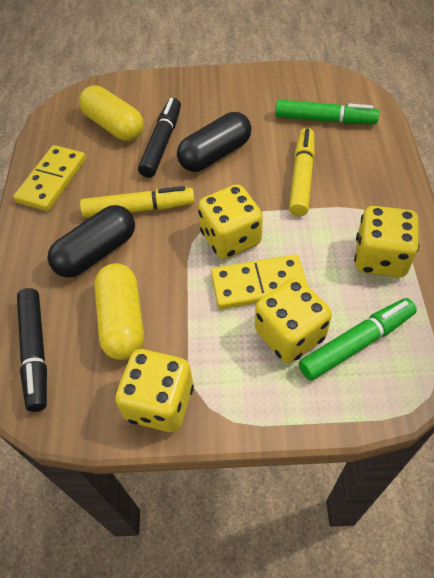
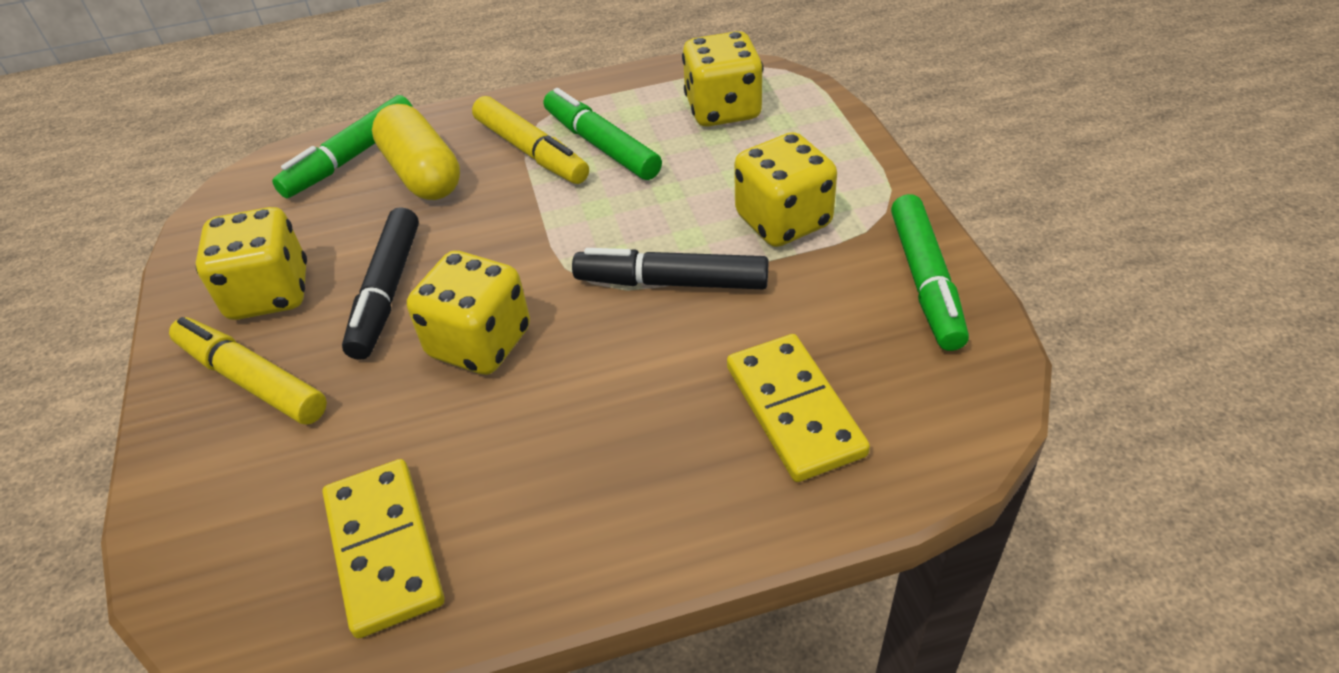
black capsule: [48,205,135,278] [177,112,251,172] = 2 -> none = 0
green marker: [275,100,379,124] [299,298,417,380] = 2 -> [272,95,413,198] [544,88,662,180] [891,194,969,351] = 3
yellow capsule: [79,85,144,141] [94,263,144,360] = 2 -> [372,104,460,200] = 1

